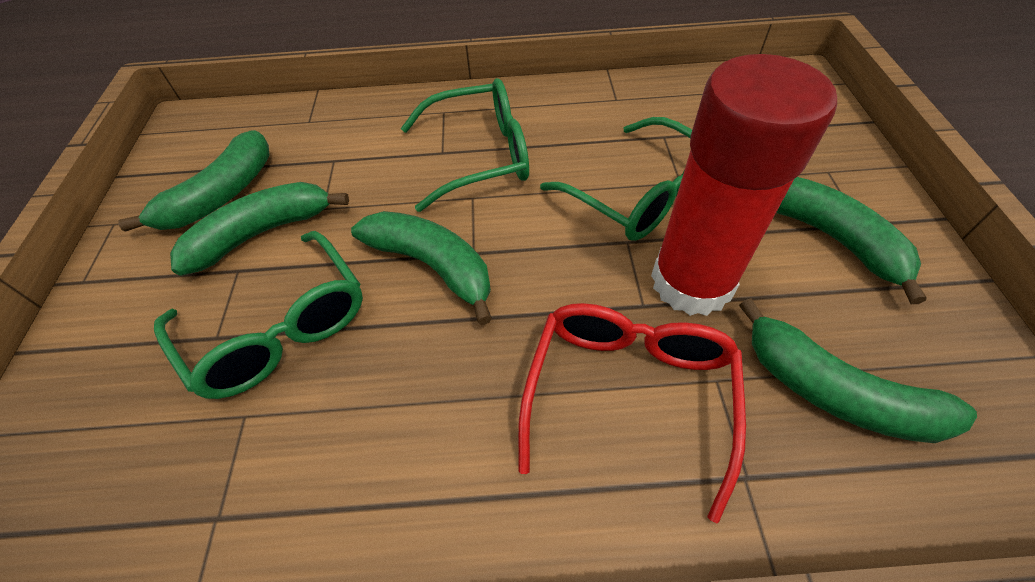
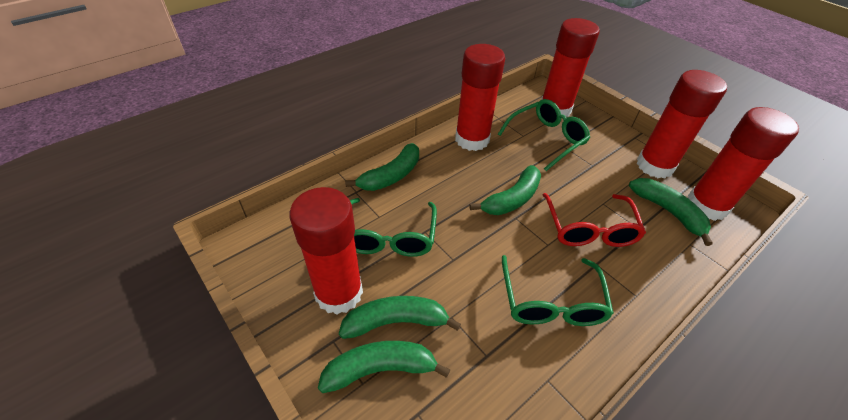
red glue stick: [651,54,837,316] = 1 -> [289,187,363,315] [455,44,505,151] [541,18,600,117] [636,70,727,178] [688,107,799,221] = 5

